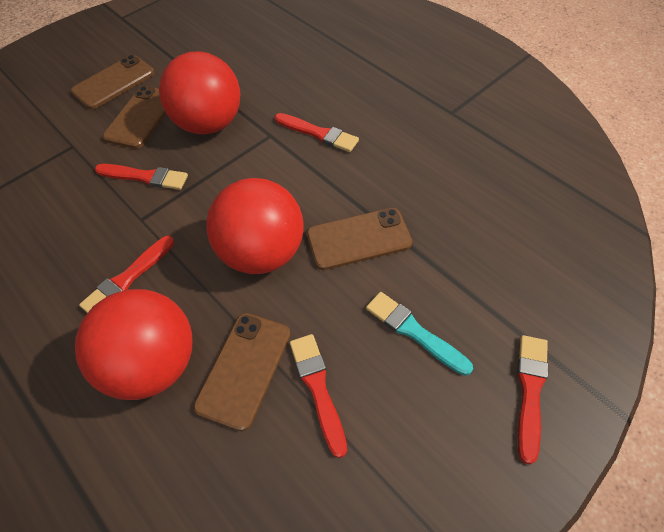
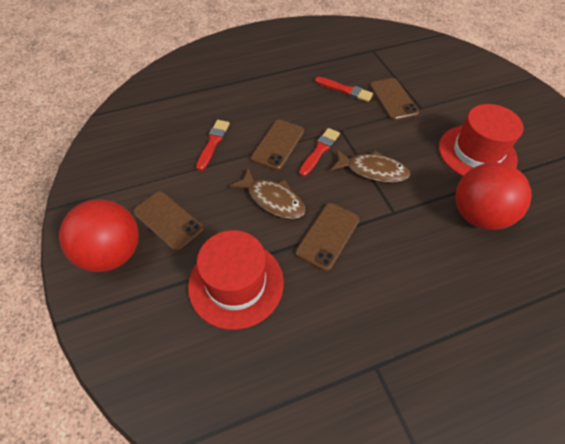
brown fish: none = 0 -> [230,168,306,219] [331,149,410,182] = 2
red ball: [75,289,192,400] [159,52,240,135] [206,178,304,274] = 3 -> [59,199,139,272] [456,162,532,230] = 2
red brush: [79,236,174,313] [95,164,188,190] [275,113,359,152] [290,334,347,458] [517,335,548,464] = 5 -> [196,120,230,171] [299,128,340,176] [315,77,373,102] = 3
red hat: none = 0 -> [188,230,284,330] [439,104,524,176] = 2
turquoise brush: [366,292,473,376] = 1 -> none = 0

